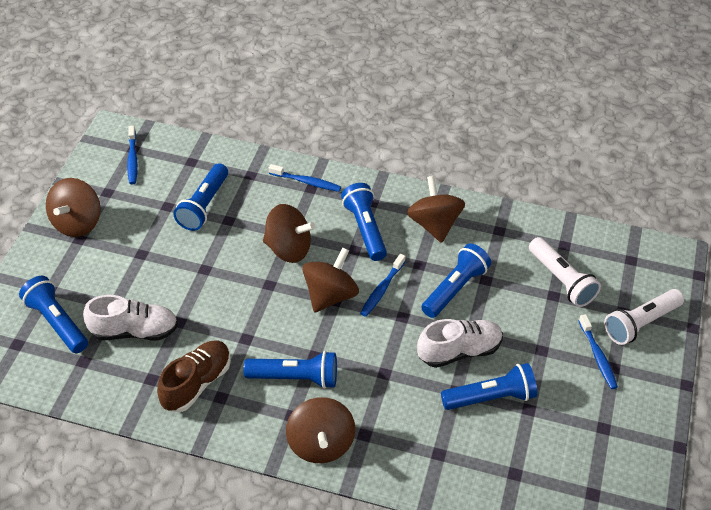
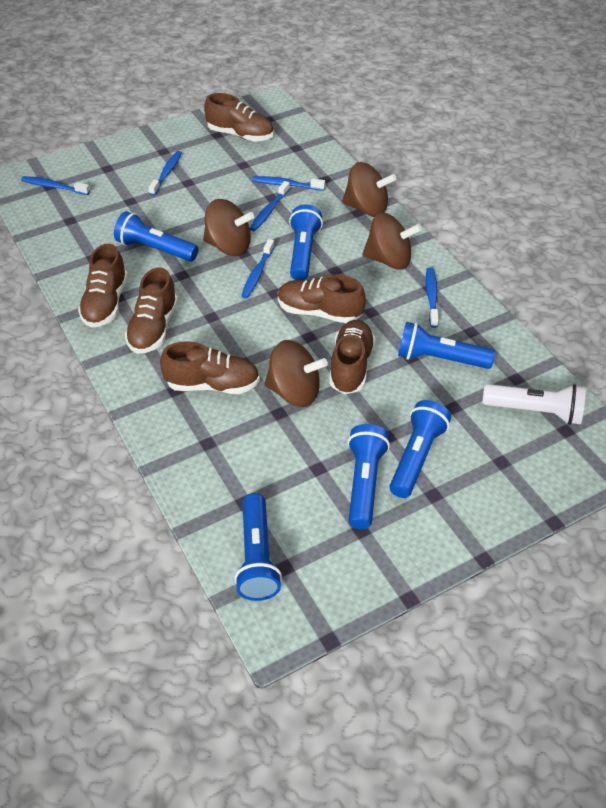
blue toothbrush: [127,126,138,184] [269,164,341,192] [360,254,406,317] [579,314,618,389] = 4 -> [21,176,90,195] [148,151,182,196] [241,239,274,299] [250,181,290,231] [252,176,325,191] [426,267,439,328] = 6
brown shoe: [157,340,231,412] = 1 -> [78,244,128,328] [125,267,178,354] [160,341,260,394] [204,93,274,142] [278,275,366,323] [329,320,375,394] = 6
brown spinning top: [46,178,101,237] [263,204,315,263] [286,397,355,463] [302,248,359,313] [407,176,465,243] = 5 -> [203,199,254,256] [264,340,328,407] [342,162,397,217] [362,212,422,270] = 4
white flashlight: [529,237,601,307] [604,289,684,345] = 2 -> [482,384,586,425] = 1
white shoe: [83,295,178,341] [417,319,503,368] = 2 -> none = 0

